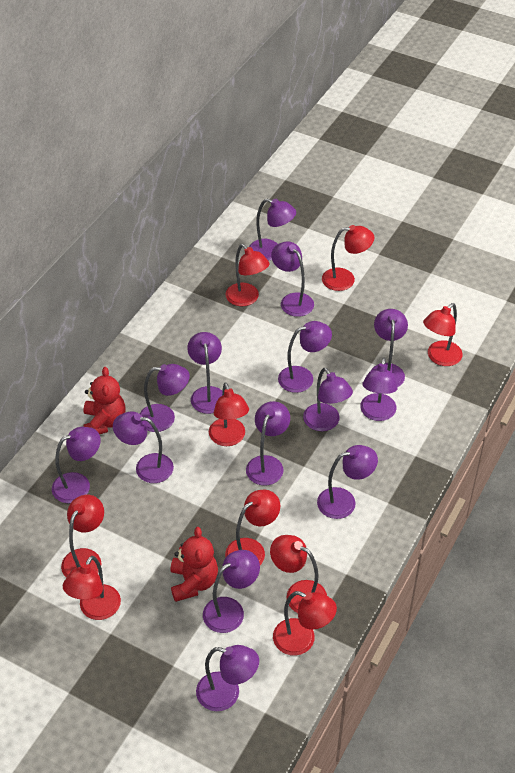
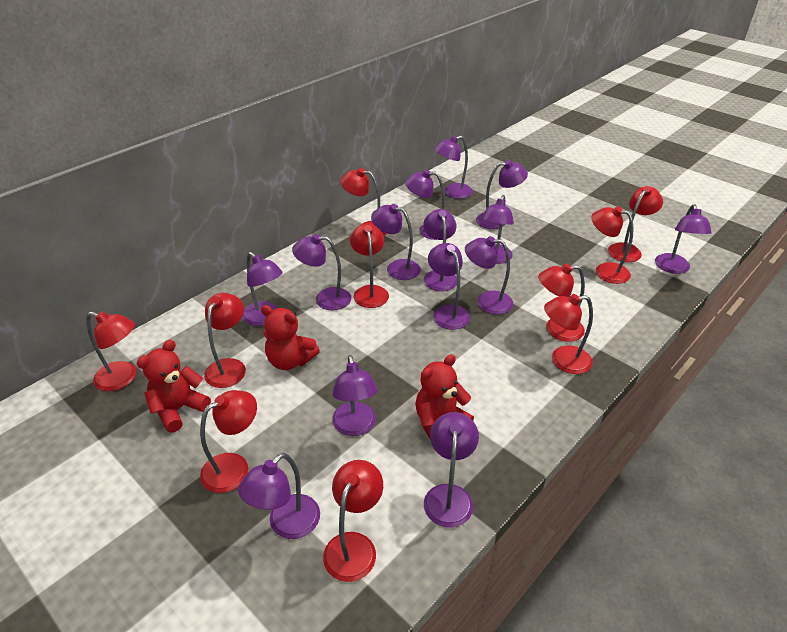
red lamp: [61,495,104,577] [63,556,121,620] [209,383,249,446] [225,489,280,565] [226,244,270,306] [270,535,327,613] [273,591,337,656] [322,225,374,291] [423,303,463,366] = 9 -> [86,311,136,391] [200,390,257,493] [204,293,246,388] [323,460,383,582] [340,168,387,236] [350,223,389,308] [538,264,585,342] [544,294,593,374] [591,207,633,284] [608,186,663,262] = 10
red teddy bear: [83,367,126,434] [170,527,218,602] = 2 -> [136,340,211,432] [261,305,320,370] [415,354,474,440] = 3

